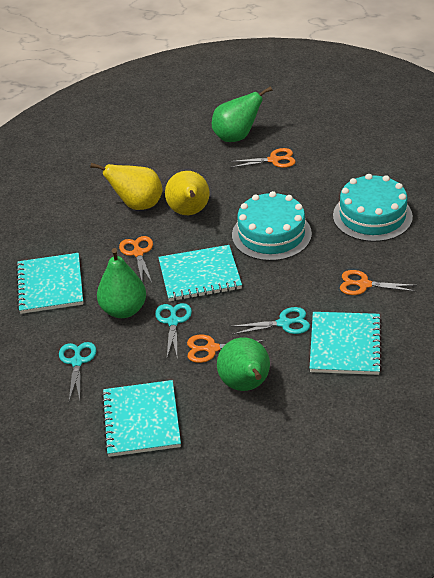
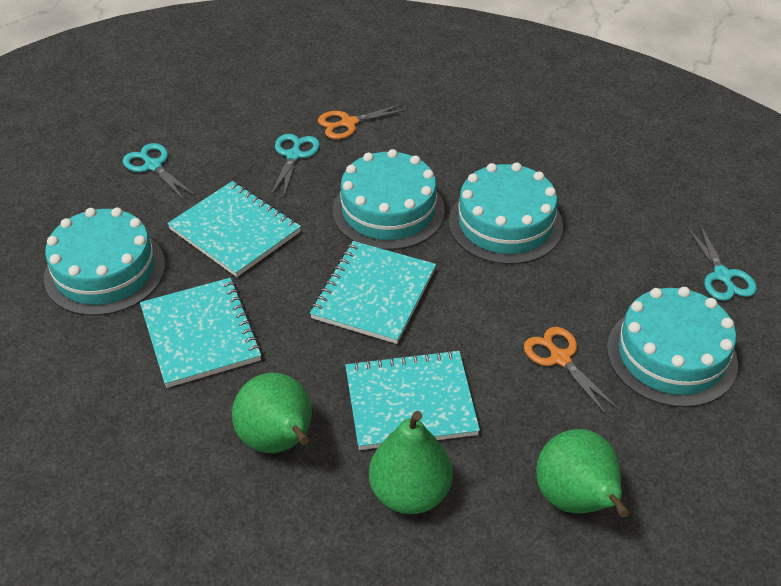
orange scissors: [119,236,153,283] [187,335,266,363] [229,148,296,168] [340,270,417,295] = 4 -> [318,103,409,139] [524,327,618,415] = 2
turquoise cake: [232,191,312,261] [333,174,413,242] = 2 -> [44,208,165,316] [333,149,445,250] [449,162,563,264] [607,287,738,407] = 4
yellow pear: [90,163,163,210] [165,171,210,215] = 2 -> none = 0

